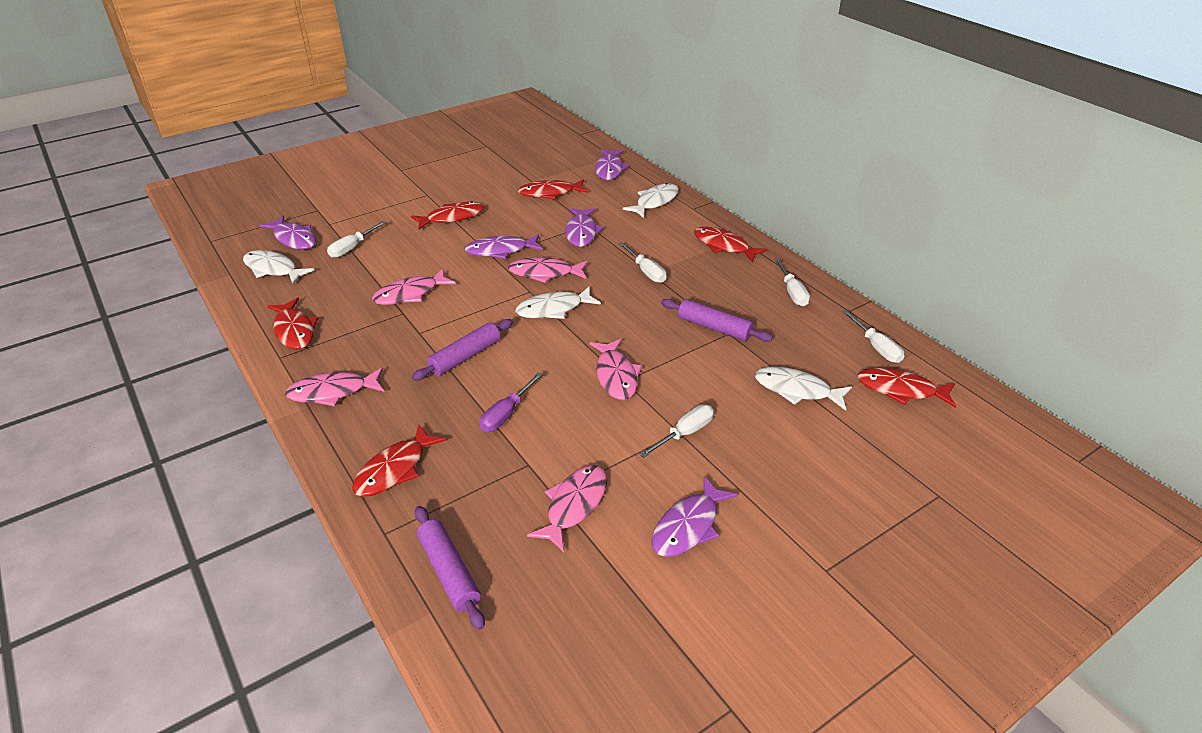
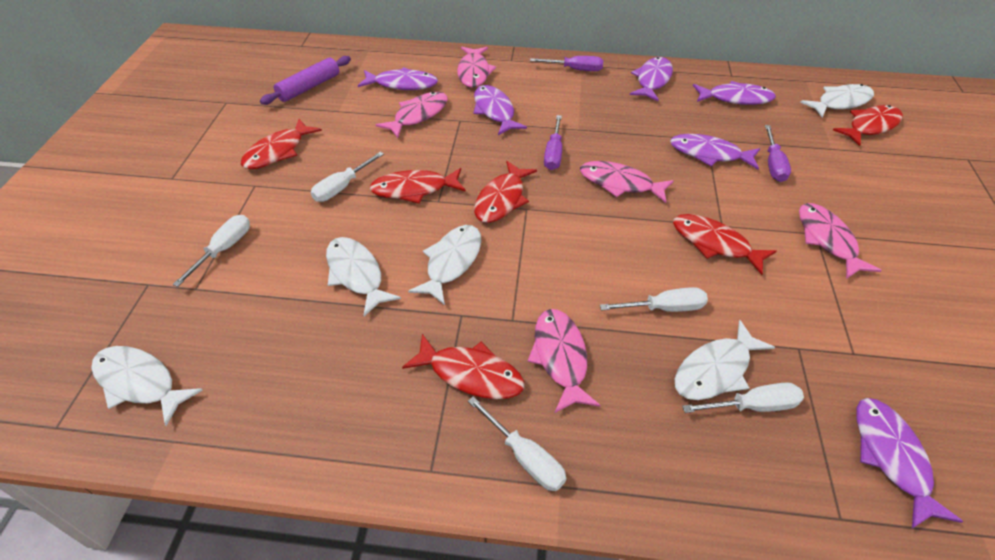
purple fish: [259,215,316,249] [465,234,543,259] [565,208,604,247] [595,149,629,180] [651,476,738,557] = 5 -> [358,67,438,90] [473,85,527,135] [630,57,673,101] [670,134,760,169] [693,81,776,105] [856,398,963,529] = 6
purple rolling pin: [412,319,513,381] [415,506,485,630] [661,299,773,342] = 3 -> [260,56,351,105] = 1
purple screwdriver: [480,373,543,432] = 1 -> [530,56,603,71] [544,115,562,170] [765,125,791,182] = 3
white fish: [243,250,314,284] [516,286,601,319] [623,183,679,218] [755,367,852,411] = 4 -> [91,346,203,426] [326,237,401,316] [408,225,481,305] [675,320,775,400] [800,84,874,117] = 5

